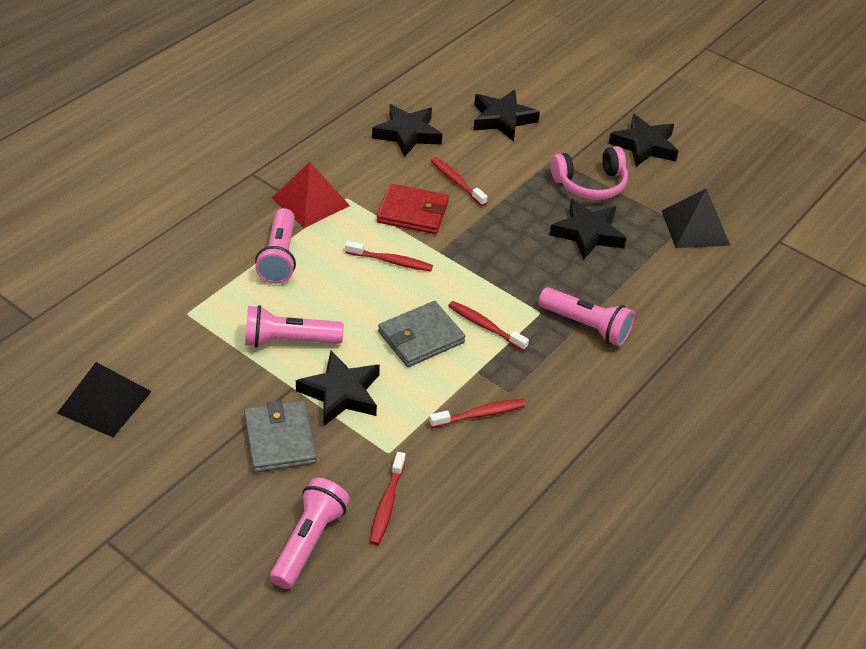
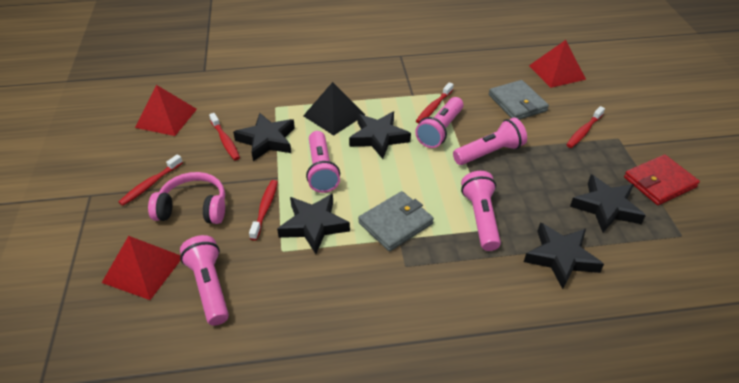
black pyramid: [57,362,152,437] [661,189,730,248] = 2 -> [303,82,365,136] = 1
pink flashlight: [245,305,344,348] [255,208,296,284] [270,478,350,589] [539,287,635,346] = 4 -> [180,235,229,326] [306,131,340,193] [415,97,463,148] [453,118,527,165] [461,171,501,251] = 5
red pyramid: [272,162,350,228] = 1 -> [102,236,181,300] [135,85,197,136] [529,40,586,88] = 3

